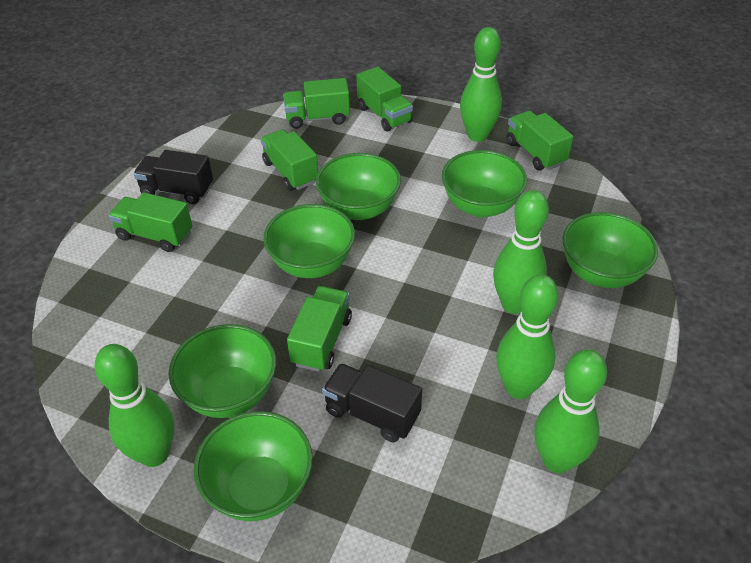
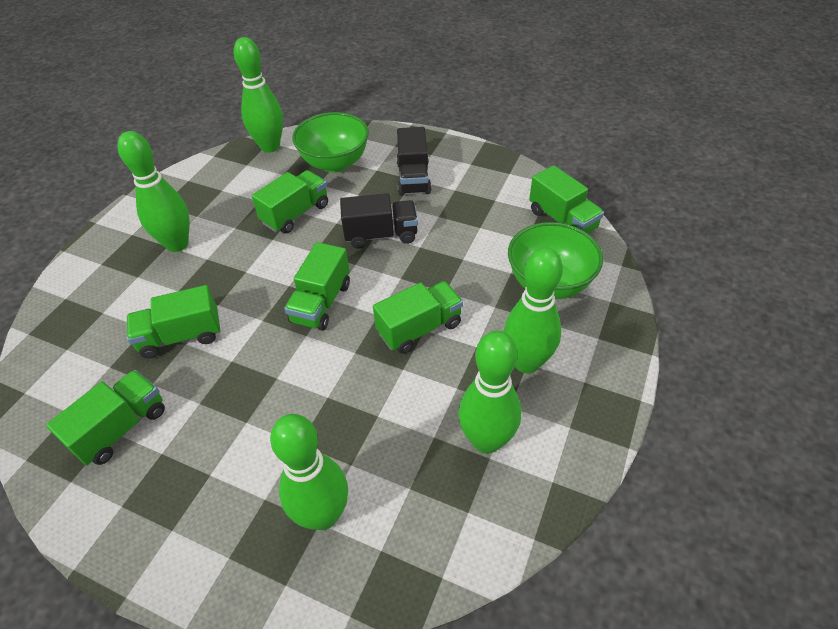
green bowl: [169,324,276,418] [194,411,313,521] [263,204,355,278] [316,153,401,220] [442,150,527,217] [562,212,658,288] = 6 -> [292,112,369,173] [508,222,603,299] = 2

